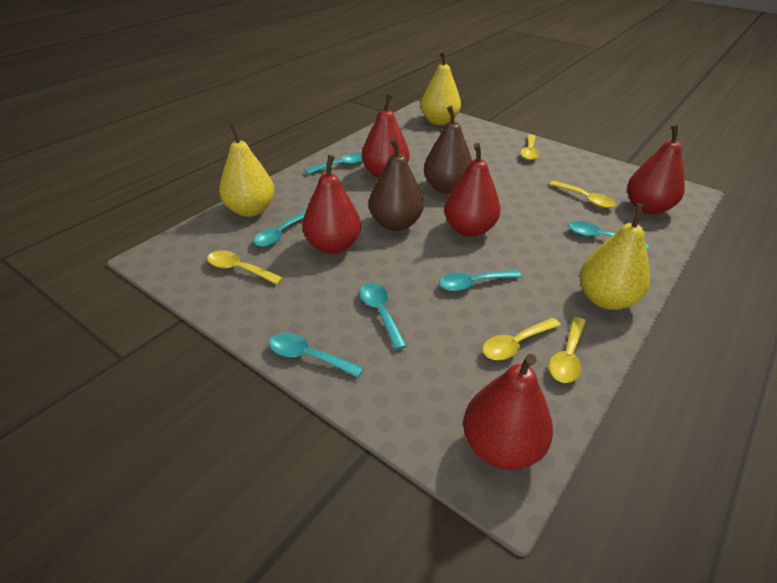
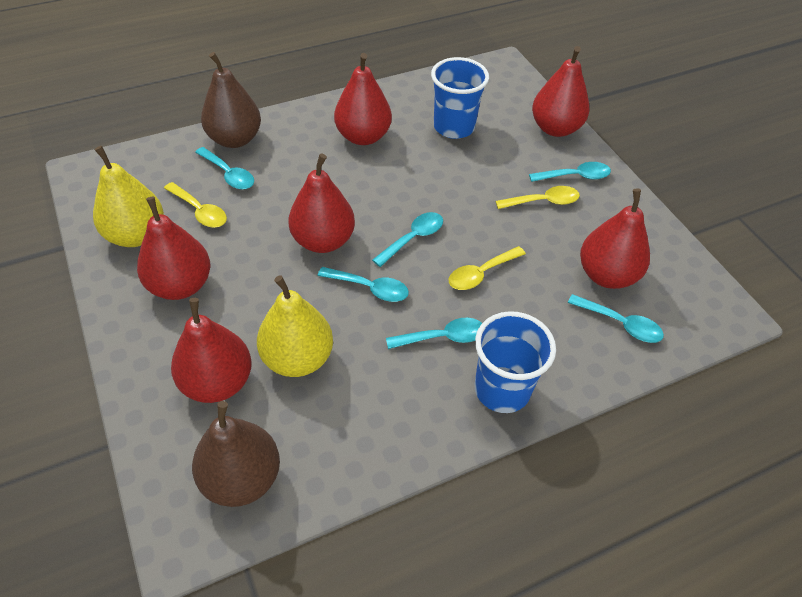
blue cup: none = 0 -> [431,57,489,139] [475,311,556,413] = 2
red pear: [302,155,361,254] [362,93,409,178] [444,143,501,237] [463,354,553,470] [627,124,685,215] = 5 -> [137,197,211,300] [171,298,252,403] [288,153,355,253] [334,53,392,145] [532,46,590,137] [580,189,650,289] = 6
yellow pear: [219,123,275,217] [421,50,461,125] [580,204,650,310] = 3 -> [93,146,164,247] [257,275,333,377] = 2
yellow spoon: [207,250,283,285] [482,318,561,360] [520,134,540,160] [549,181,616,208] [549,317,586,383] = 5 -> [164,182,227,228] [449,246,526,290] [495,186,580,209] = 3

